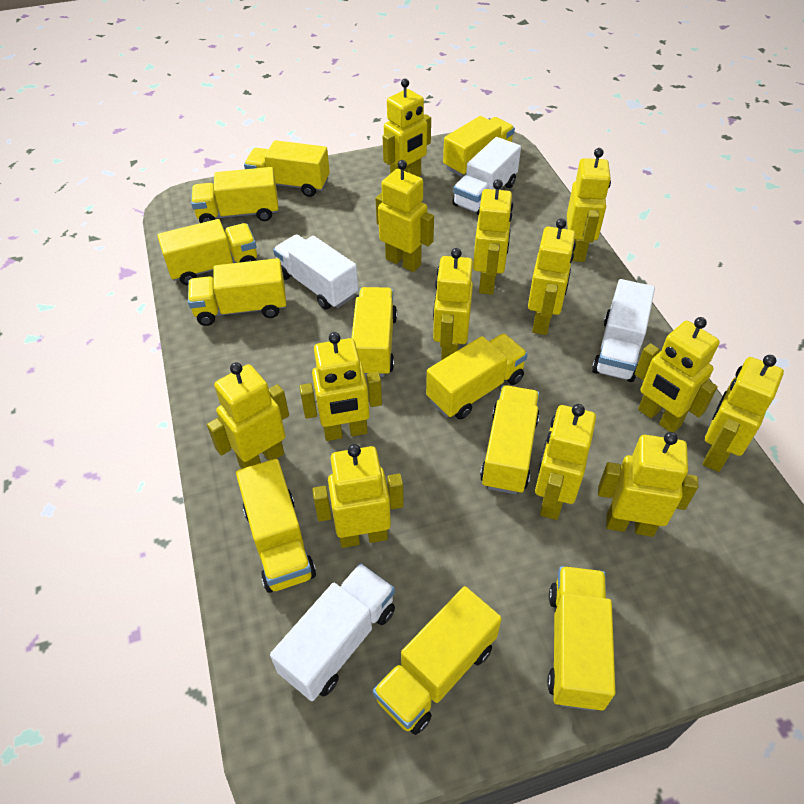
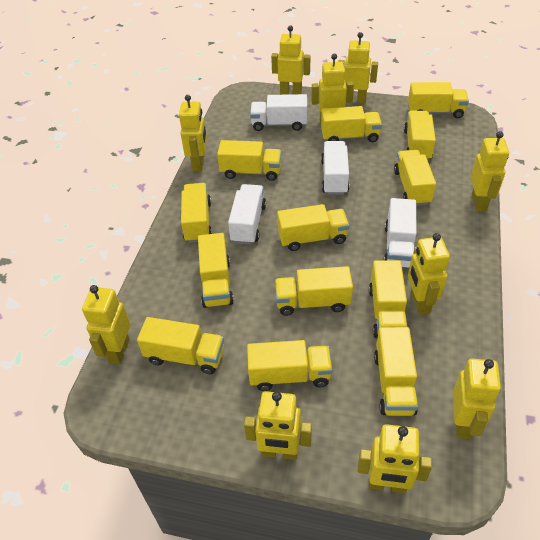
yellow robot: [207,362,289,469] [299,332,382,441] [312,444,404,548] [375,160,434,272] [383,79,431,177] [433,248,473,360] [473,179,513,295] [528,218,576,335] [535,404,596,520] [567,148,611,262] [598,432,699,537] [635,317,720,432] [703,355,784,472] = 13 -> [82,285,130,365] [179,95,207,171] [244,391,312,460] [271,25,310,95] [312,54,354,125] [338,32,378,103] [358,424,432,493] [408,233,450,315] [453,359,501,439] [471,131,509,211] = 10
yellow truck: [157,219,257,285] [188,258,286,326] [191,167,278,223] [236,459,316,593] [244,140,330,197] [352,287,397,377] [373,586,502,735] [426,333,528,419] [443,116,515,177] [480,385,540,495] [547,566,615,711] = 11 -> [137,317,224,374] [181,183,212,243] [198,233,234,308] [217,140,282,181] [247,340,332,391] [275,266,353,316] [277,204,349,251] [321,106,382,142] [369,260,407,338] [374,327,418,416] [394,150,436,206] [404,111,436,160] [408,82,469,118] = 13

